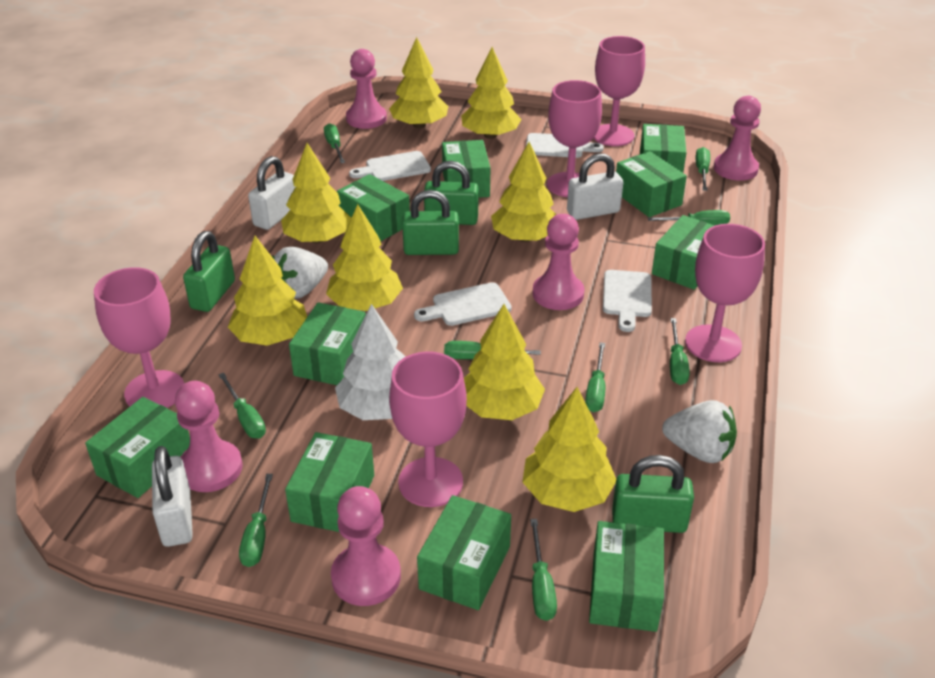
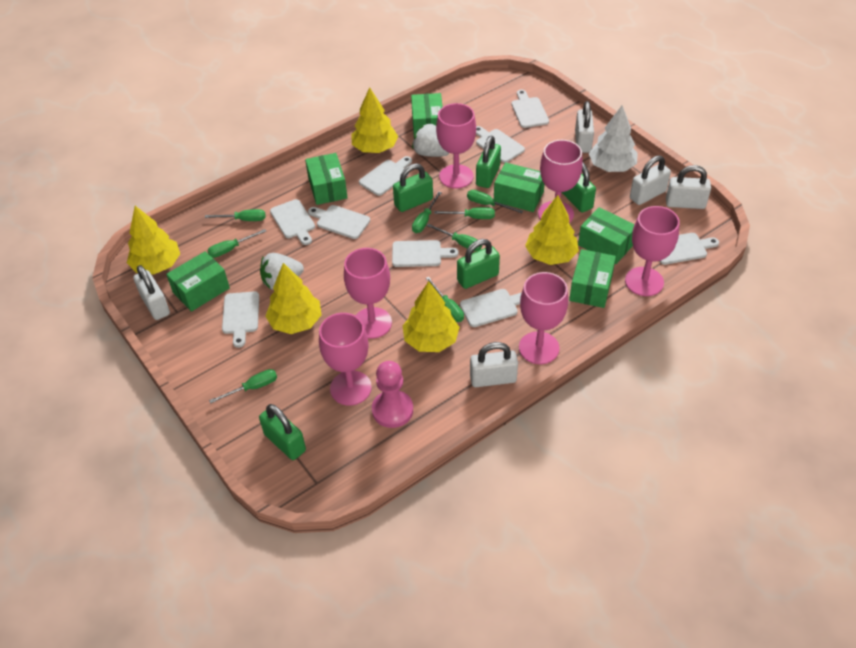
green box: [85,397,190,498] [285,432,374,532] [289,302,366,385] [337,174,410,242] [417,495,511,610] [442,140,490,198] [589,521,664,632] [616,151,687,217] [640,124,686,173] [652,215,715,290] = 10 -> [166,251,230,312] [305,153,348,205] [411,93,443,136] [494,163,545,212] [569,249,616,308] [578,207,635,264] = 6
green padlock: [183,231,235,312] [402,190,459,255] [424,161,479,225] [612,455,694,533] = 4 -> [259,404,306,460] [393,163,433,212] [457,239,500,289] [476,136,501,188] [561,163,596,213] = 5
green screwdriver: [218,373,266,438] [239,474,273,567] [324,123,345,163] [444,341,541,359] [530,519,557,621] [585,342,605,412] [648,210,730,225] [670,318,690,385] [696,147,710,191] = 9 -> [205,209,265,221] [207,229,266,258] [209,369,277,404] [412,191,442,233] [426,277,464,322] [427,224,482,251] [434,207,495,219] [467,190,523,213] = 8
pink goblet: [94,267,185,408] [389,351,467,507] [547,80,602,197] [593,36,645,146] [685,224,765,362] = 5 -> [319,313,372,406] [344,248,392,339] [436,103,476,189] [519,272,568,364] [538,140,583,223] [625,206,680,296] = 6
pink pawn: [175,381,243,492] [331,486,401,606] [346,49,387,129] [533,214,585,310] [714,96,761,181] = 5 -> [372,361,413,428] = 1
white cutting board: [349,151,431,181] [414,282,512,326] [526,133,604,158] [603,270,652,332] = 4 -> [222,291,259,348] [270,199,315,245] [308,205,370,239] [359,156,412,196] [392,240,458,267] [460,289,522,327] [476,126,525,163] [511,90,549,128] [660,233,719,265] = 9
white padlock: [152,446,193,547] [248,156,295,230] [567,153,623,220] = 3 -> [133,265,170,320] [470,342,518,387] [575,101,594,153] [630,155,671,205] [666,165,711,209] = 5
yellow tree: [228,236,307,346] [281,143,351,243] [326,204,403,311] [389,37,448,128] [461,47,521,139] [464,304,545,420] [491,142,556,242] [523,387,616,512] = 8 -> [127,206,180,274] [265,263,321,334] [352,87,398,153] [402,281,460,352] [525,195,579,265] = 5

